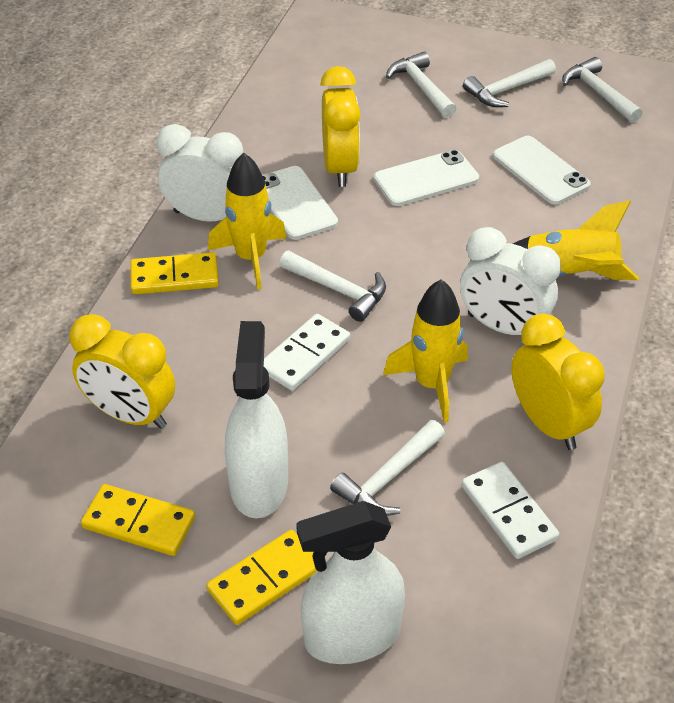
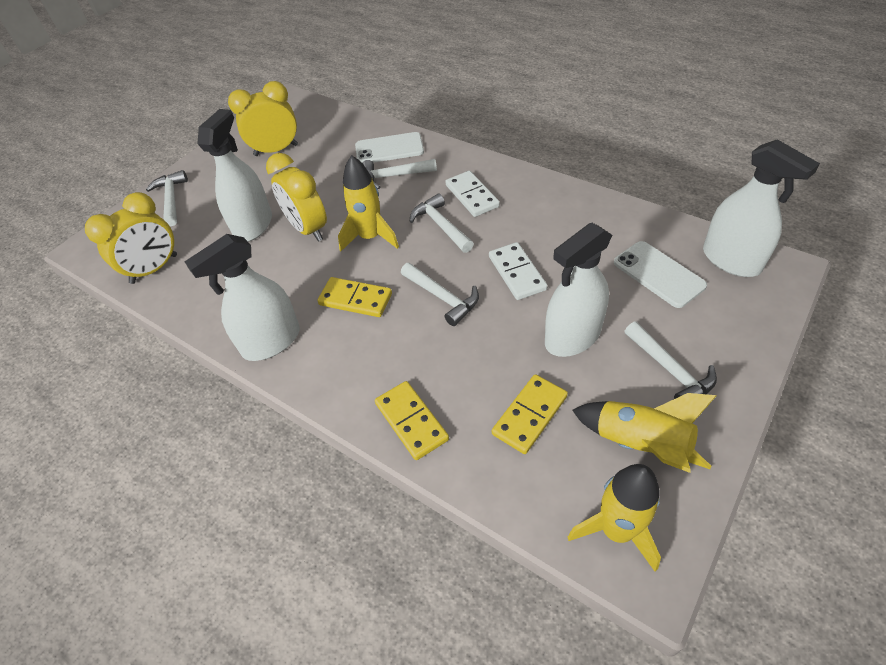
white clock: [156,124,244,222] [460,227,561,335] = 2 -> none = 0
white phone: [262,166,338,240] [374,150,479,206] [493,136,591,205] = 3 -> [355,132,424,163] [614,241,707,308] = 2
white spray bottle: [225,321,288,518] [296,501,405,664] = 2 -> [185,234,300,361] [198,109,272,242] [545,223,612,357] [703,139,820,277] = 4

